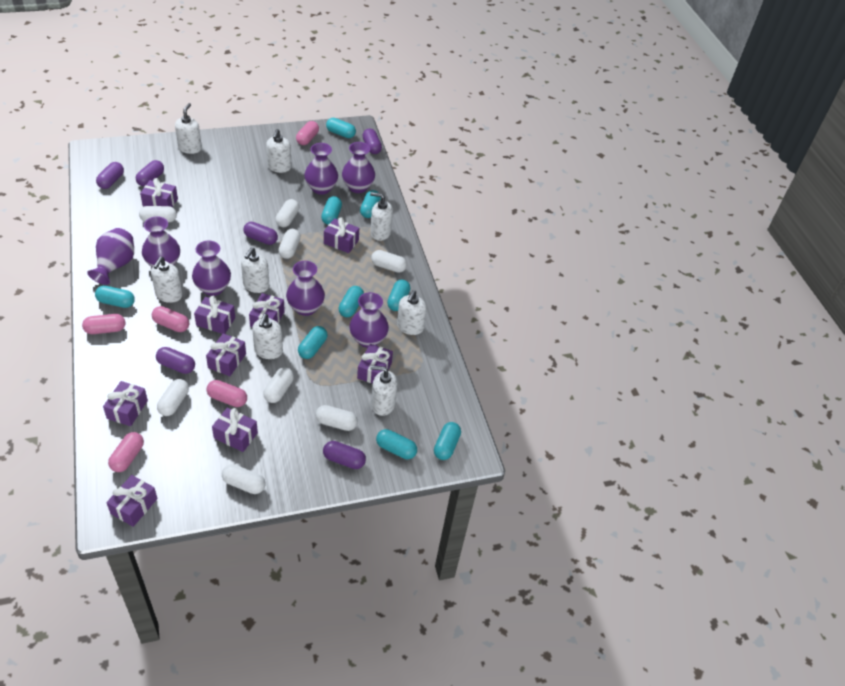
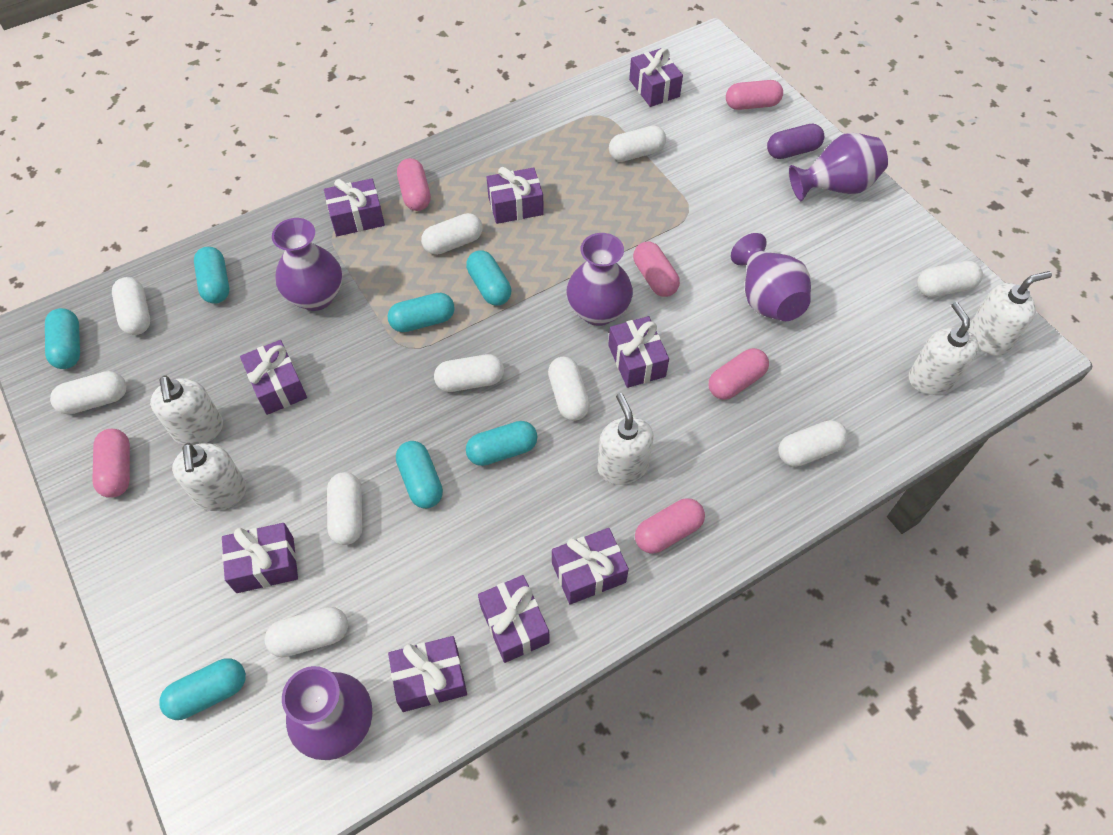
pink capsule: [82,314,125,334] [108,432,144,472] [152,306,189,332] [207,380,247,407] [296,121,319,145] = 5 -> [92,429,130,498] [397,158,431,211] [633,242,680,297] [635,498,705,554] [708,348,769,400] [726,80,783,110] = 6
purple capsule: [96,162,124,189] [136,160,164,187] [156,347,195,374] [243,222,278,245] [323,441,366,469] [362,128,382,154] = 6 -> [767,124,824,159] = 1
purple vase: [87,228,134,285] [142,216,180,267] [192,241,231,296] [286,261,325,316] [304,143,338,195] [342,142,375,193] [349,292,389,348] = 7 -> [272,218,342,311] [282,666,373,760] [567,233,633,326] [731,233,811,321] [789,133,888,201] = 5
turquoise capsule: [95,286,135,308] [298,326,328,359] [321,196,342,225] [326,118,356,138] [339,286,364,317] [360,190,381,218] [376,429,417,459] [387,279,410,311] [434,422,461,460] = 9 -> [45,308,80,369] [159,658,246,720] [194,247,229,304] [387,293,455,332] [396,441,443,509] [466,250,511,306] [466,421,537,466] = 7
white capsule: [139,206,177,223] [157,379,189,416] [222,464,265,494] [263,367,294,403] [275,199,299,227] [278,229,301,259] [315,405,358,431] [371,250,407,273] = 8 -> [50,371,127,415] [112,277,150,335] [265,607,348,658] [327,472,363,545] [421,213,483,255] [434,354,504,392] [548,357,590,421] [609,126,666,162] [778,420,848,467] [917,261,983,297] = 10
white soap dispenser: [151,257,183,303] [175,103,202,154] [241,247,269,293] [252,314,283,359] [266,129,291,173] [370,192,393,241] [371,365,398,416] [397,290,427,335] = 8 -> [150,376,223,445] [172,443,247,511] [597,393,654,485] [909,302,979,395] [969,271,1052,356] = 5

